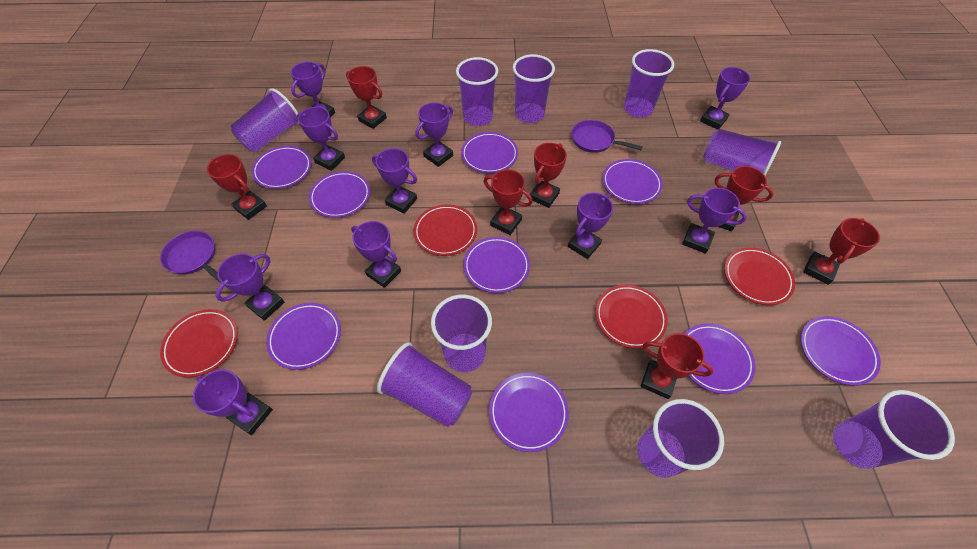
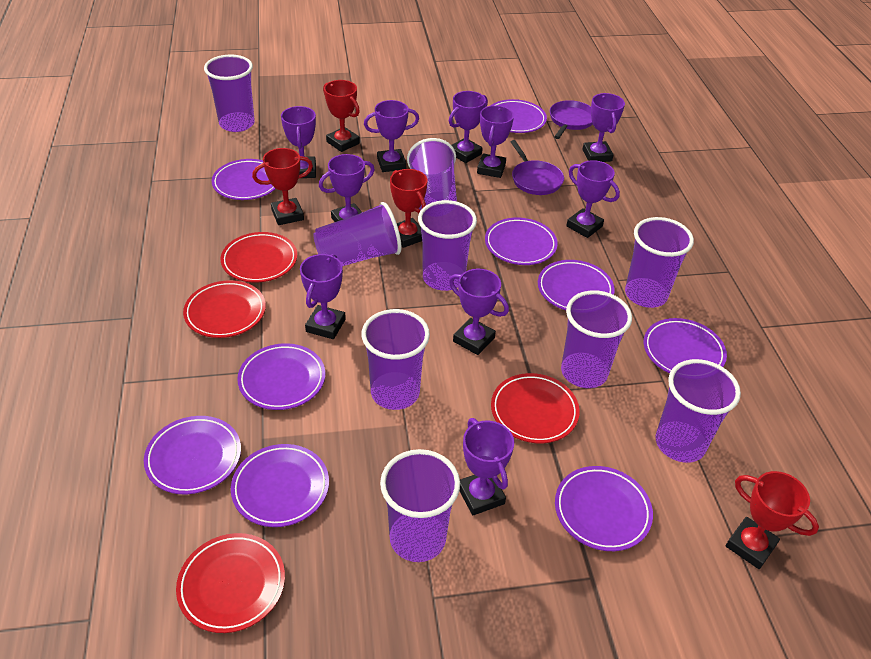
red trophy: [207,154,267,220] [346,66,387,129] [484,169,533,235] [530,143,567,208] [641,333,713,399] [715,166,774,231] [803,218,880,285] = 7 -> [252,148,313,225] [323,80,360,152] [390,169,427,248] [726,471,819,569] = 4

